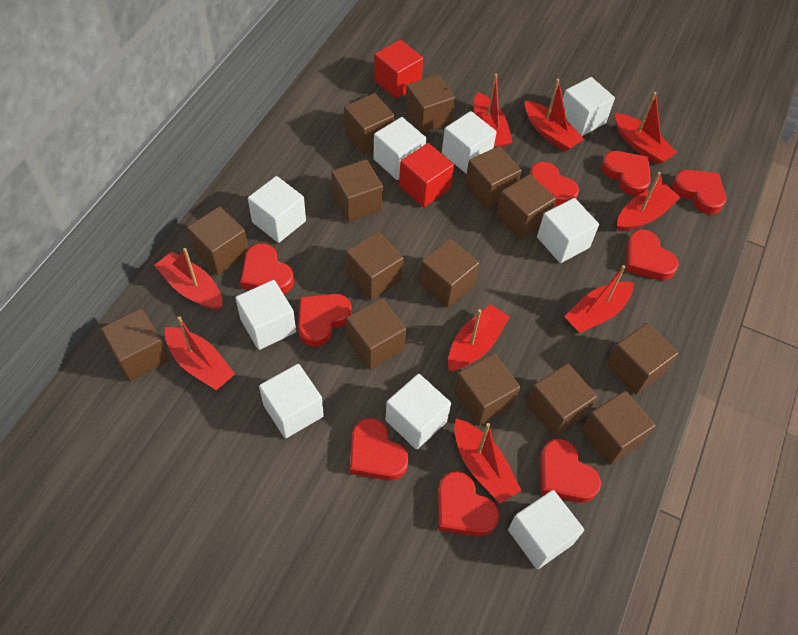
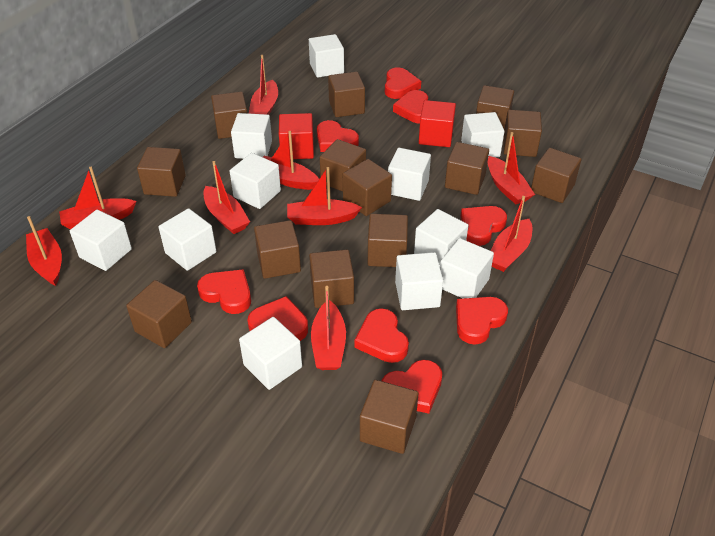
white cube: [235,280,296,350] [248,176,306,243] [259,364,324,438] [373,117,426,180] [385,374,451,449] [442,111,497,174] [508,490,584,569] [537,198,599,263] [563,77,615,136] = 9 -> [70,210,132,271] [159,208,216,271] [230,153,281,209] [231,113,272,159] [239,317,302,390] [309,34,344,78] [388,148,431,201] [395,252,443,310] [414,209,468,266] [440,238,494,299] [461,112,504,158] = 11

